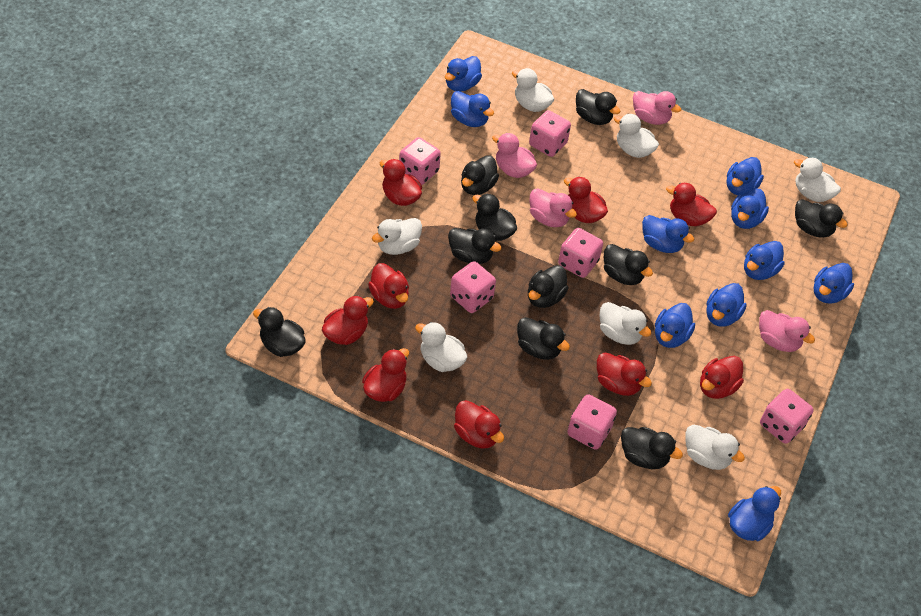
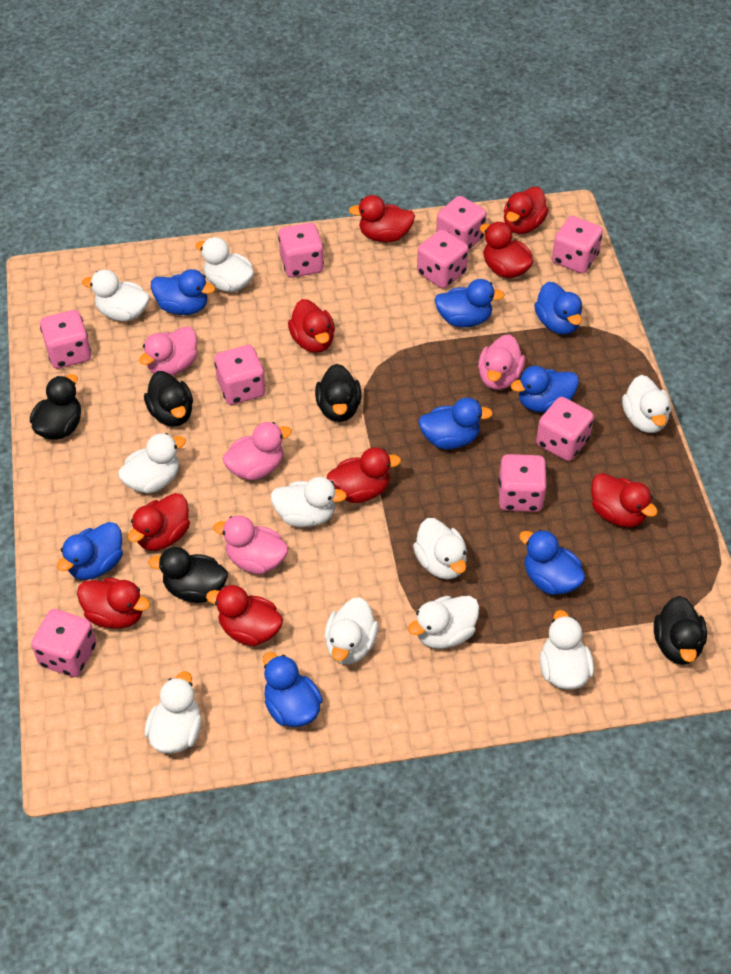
black duck: [253,307,306,357] [448,228,502,264] [461,155,499,195] [472,194,517,241] [517,317,570,360] [528,265,569,308] [576,89,621,125] [604,244,653,285] [621,427,683,469] [795,199,848,238] = 10 -> [30,374,81,440] [144,371,193,427] [148,547,228,603] [315,364,361,422] [654,596,707,665] = 5
blue duck: [445,56,482,92] [451,91,494,127] [642,215,694,253] [655,303,695,348] [706,283,747,327] [727,157,764,195] [728,486,781,541] [731,188,769,229] [744,241,784,280] [813,263,854,304] = 10 -> [57,522,123,580] [151,269,215,315] [263,652,323,727] [418,397,493,449] [434,279,505,327] [511,366,579,413] [519,530,585,595] [534,282,582,335] = 8
pink dice: [399,137,441,185] [450,261,496,313] [529,110,571,157] [558,228,603,278] [567,394,617,450] [760,389,814,444] = 6 -> [31,609,97,677] [40,310,91,369] [214,345,266,405] [278,223,324,278] [417,229,469,289] [436,196,487,250] [498,454,547,512] [536,397,594,461] [552,216,603,274] = 9
white duck: [372,218,422,255] [415,322,468,372] [512,68,554,112] [599,302,651,345] [614,114,659,158] [686,425,745,470] [794,157,841,202] = 7 -> [82,270,150,321] [118,433,186,493] [144,671,202,754] [195,237,254,292] [270,477,347,527] [324,597,379,664] [408,596,479,649] [413,518,467,580] [540,610,594,689] [622,375,671,433] = 10

